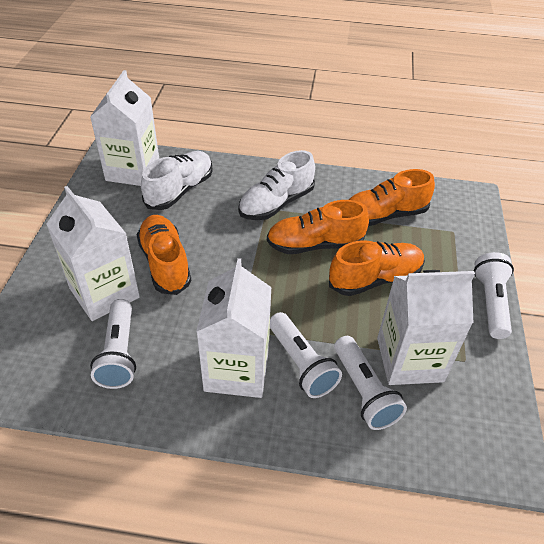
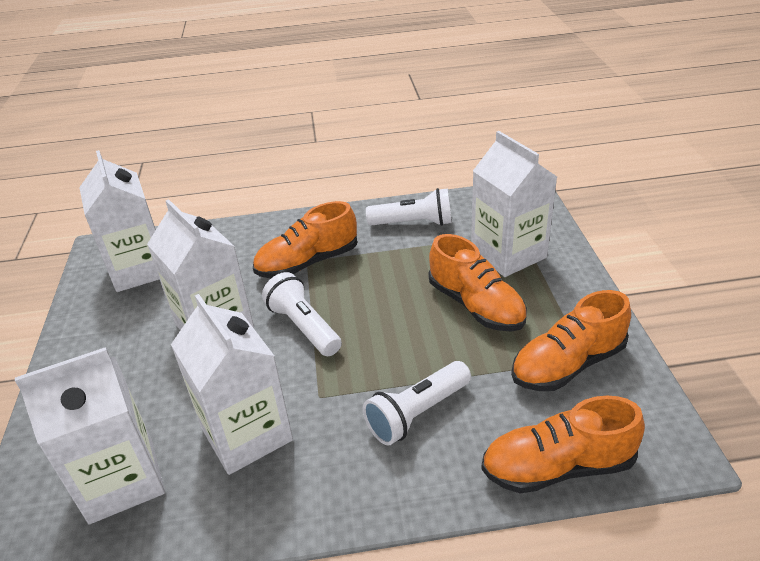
white carton: [46,186,140,321] [90,70,159,186] [196,258,272,398] [377,270,475,385] = 4 -> [15,347,165,524] [79,150,160,292] [147,199,254,330] [171,294,293,475] [471,131,557,277] = 5
white flashlight: [90,299,136,389] [270,312,342,398] [334,336,407,430] [474,252,514,339] = 4 -> [262,272,342,356] [363,361,471,446] [366,188,452,226] = 3
white shoe: [141,151,213,210] [238,150,315,220] = 2 -> none = 0

